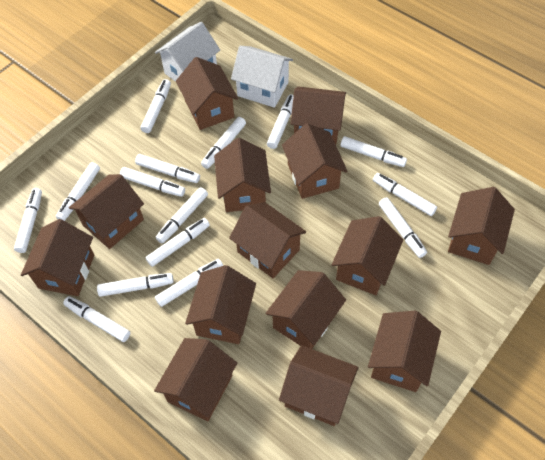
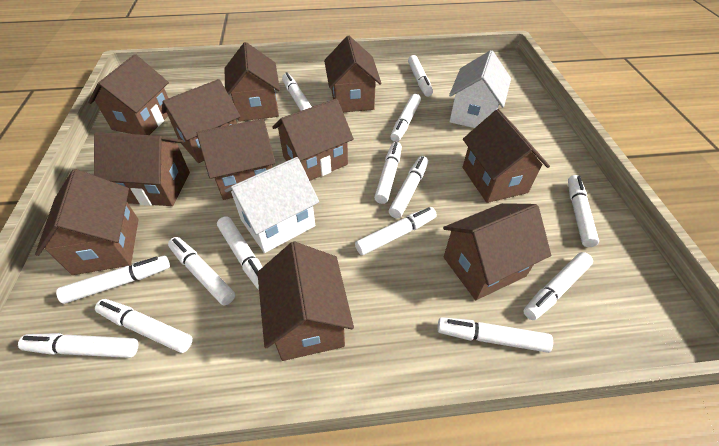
brown house: [21,219,94,296] [69,174,144,249] [154,338,237,422] [176,57,238,130] [185,265,256,344] [214,138,271,212] [229,202,306,278] [265,270,346,349] [279,345,359,426] [282,123,348,199] [290,87,346,144] [331,216,403,295] [368,311,441,392] [448,187,515,265] = 14 -> [35,169,139,275] [88,54,169,135] [94,132,190,206] [161,79,241,163] [197,119,276,200] [225,42,280,122] [257,242,354,361] [273,99,354,181] [324,36,381,112] [443,203,551,300] [463,109,550,203] = 11
white marker: [14,188,42,253] [56,162,100,221] [63,296,130,342] [97,273,174,297] [120,167,185,197] [135,154,200,183] [141,79,171,133] [145,218,210,267] [155,259,223,307] [156,187,208,243] [201,117,246,169] [267,94,294,149] [340,136,407,167] [373,173,437,216] [379,197,427,258] = 15 -> [18,333,138,358] [56,256,170,304] [95,299,193,353] [168,237,235,305] [217,216,262,290] [282,72,312,111] [355,207,437,255] [374,142,402,204] [389,156,428,218] [390,94,421,142] [408,55,433,97] [437,317,553,353] [523,252,593,320] [568,175,599,247] = 14

